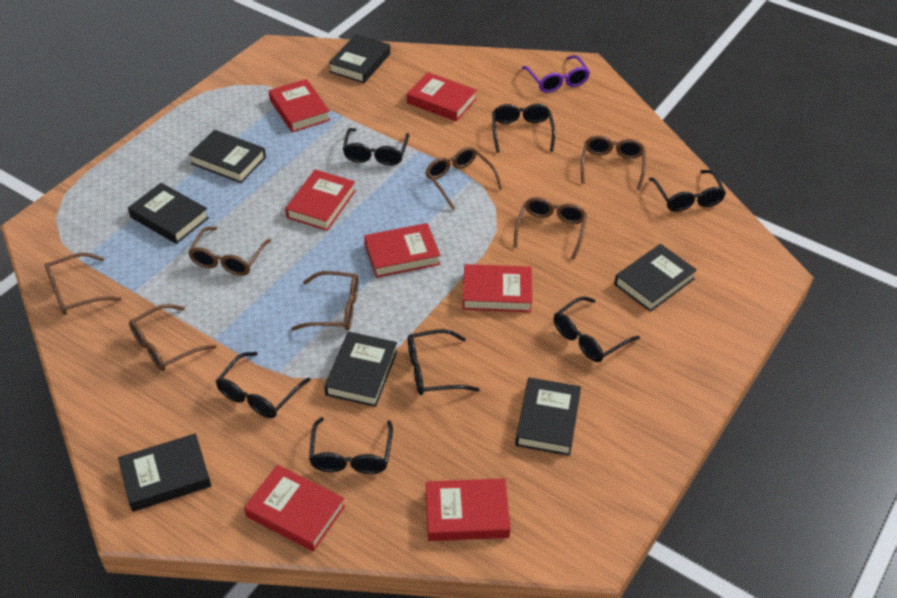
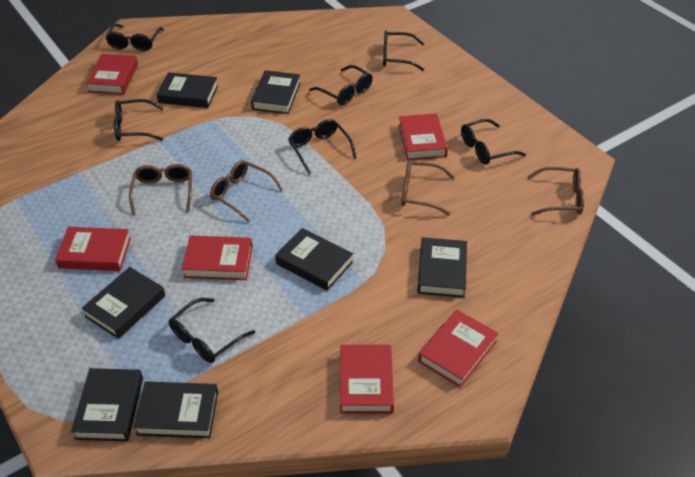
brown glasses: [44,253,122,315] [129,304,216,371] [188,227,271,276] [291,271,358,331] [425,147,502,210] [514,197,587,260] [581,135,646,191] = 7 -> [129,164,192,215] [210,160,283,222] [401,161,454,215] [527,167,584,215] = 4
purple glasses: [521,55,590,93] = 1 -> none = 0
red book: [244,465,345,551] [269,79,330,132] [285,169,356,231] [364,223,440,278] [407,72,477,122] [426,478,511,541] [463,264,532,312] = 7 -> [55,227,131,271] [86,54,138,94] [182,236,253,280] [340,345,394,414] [398,113,448,160] [418,310,499,388] = 6

